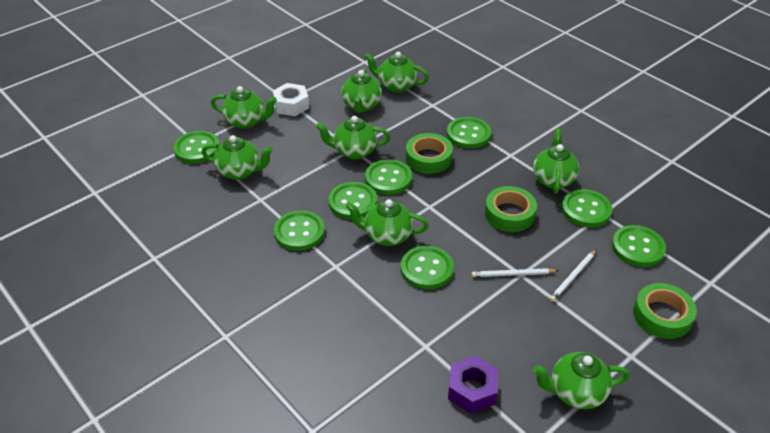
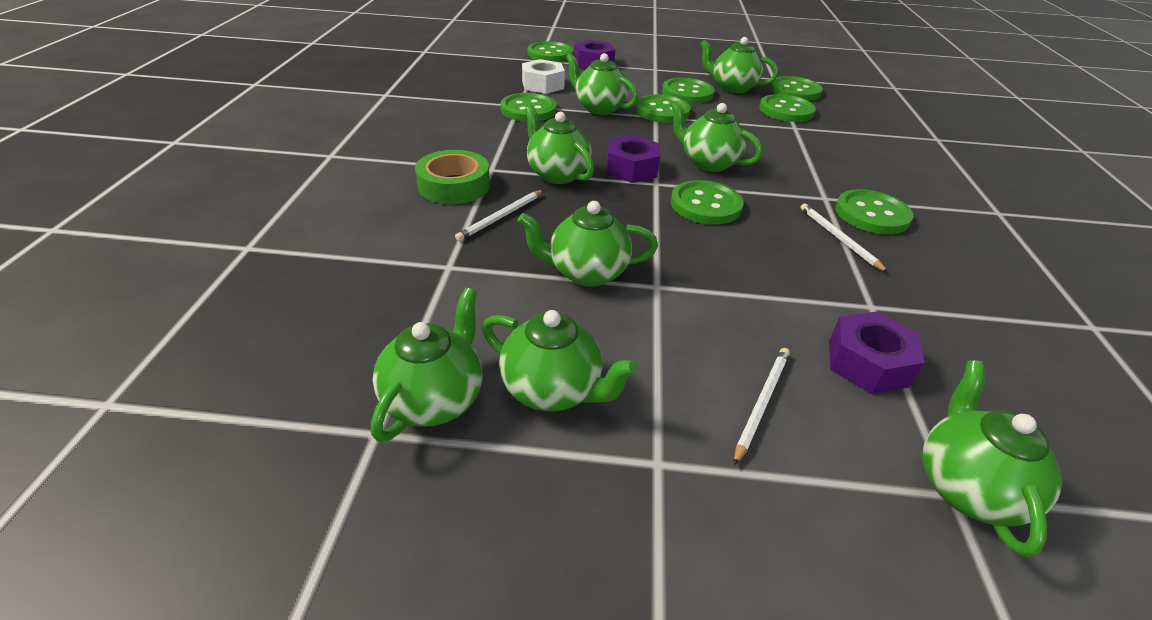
green tape: [406,133,453,174] [485,186,537,232] [633,283,697,339] = 3 -> [415,150,490,204] = 1
purple nut: [448,356,498,414] = 1 -> [574,40,615,69] [607,135,660,183] [829,311,925,394] = 3
white pencil: [472,268,558,277] [549,250,596,302] = 2 -> [455,190,544,241] [734,348,790,466] [800,203,889,273] = 3

